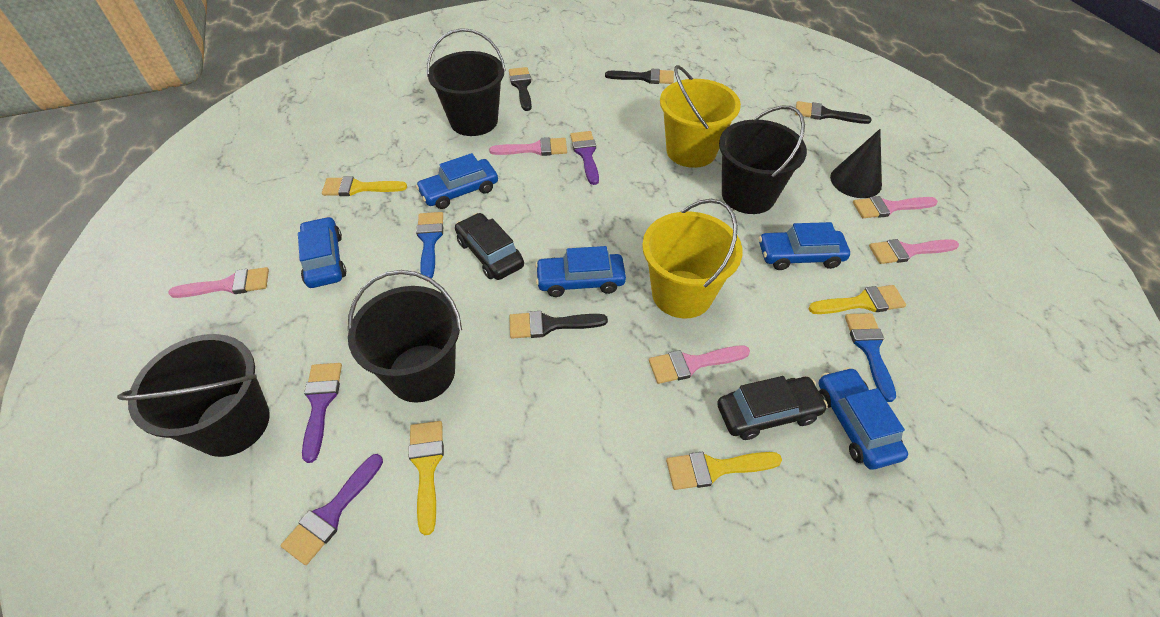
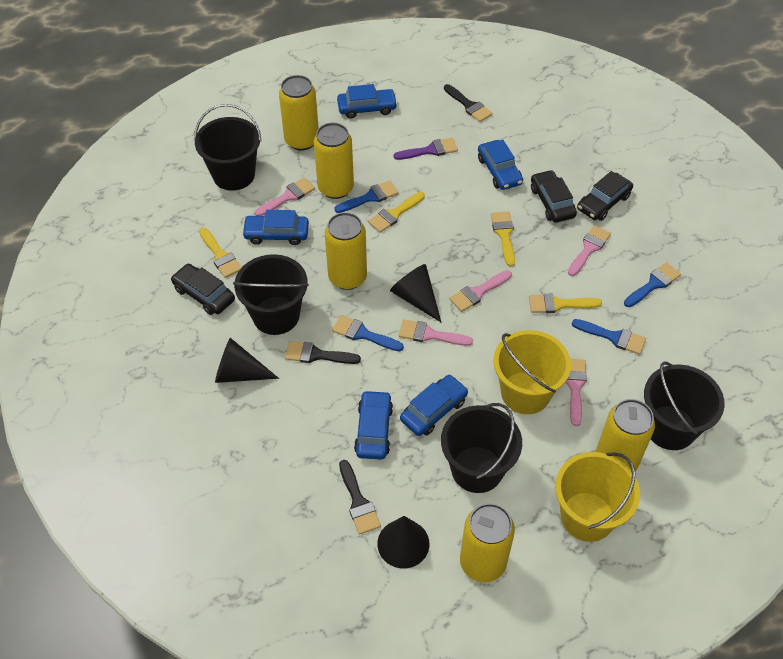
black brush: [509,67,532,111] [509,311,608,339] [605,69,674,84] [795,101,872,124] = 4 -> [285,341,361,364] [339,460,381,535] [444,84,493,122] = 3
black car: [455,213,524,280] [717,376,828,440] = 2 -> [171,264,235,315] [531,170,577,223] [577,171,633,221] = 3
black cone: [830,129,882,198] = 1 -> [215,338,279,383] [377,516,429,568] [390,264,442,323] = 3
blue brush: [416,212,443,278] [845,313,896,402] = 2 -> [332,315,404,351] [334,180,398,213] [572,319,646,355] [624,262,681,307] = 4
purple brush: [281,454,383,565] [302,363,342,463] [570,131,599,185] = 3 -> [394,138,458,160] = 1
yellow can: none = 0 -> [279,75,319,151] [314,123,354,199] [325,212,367,290] [460,503,515,582] [595,399,655,472] = 5

